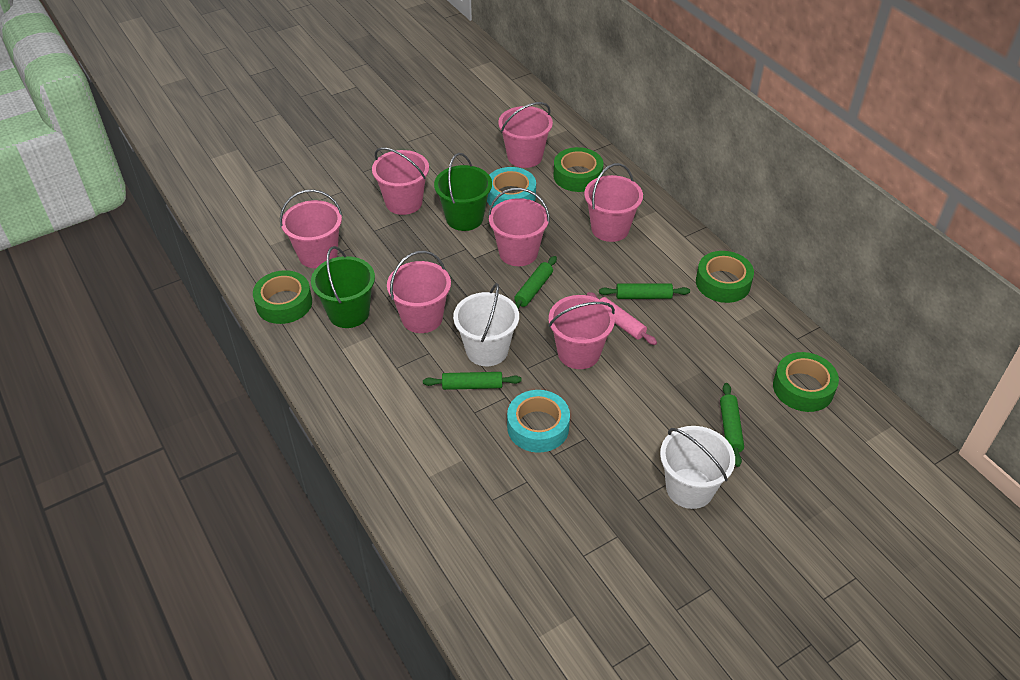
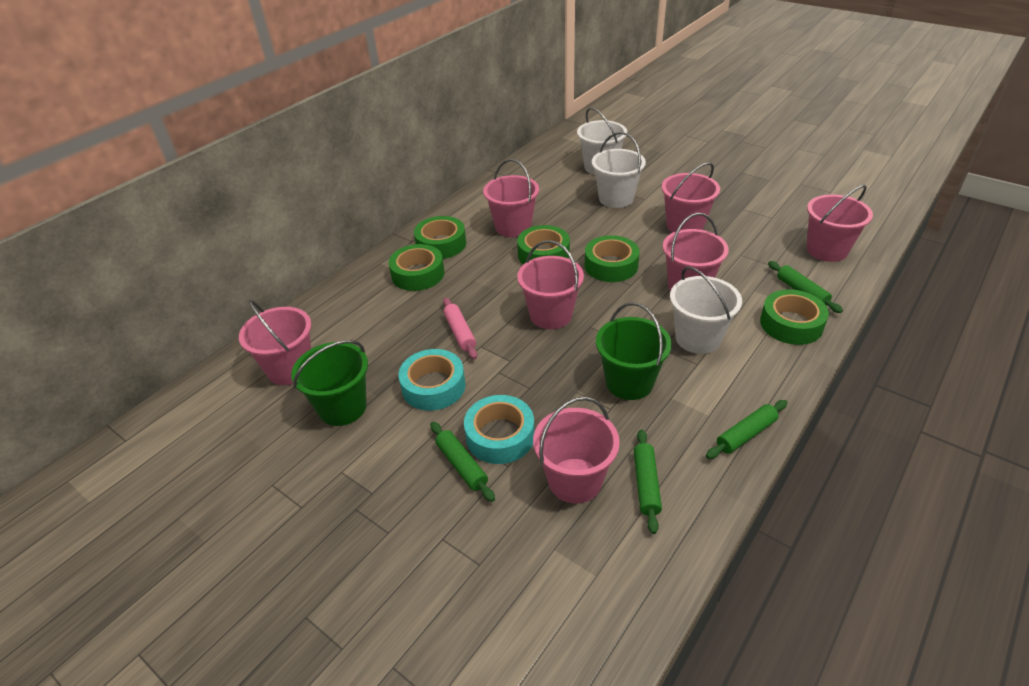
green tape: [253,270,312,324] [553,147,604,192] [696,251,754,303] [773,352,839,412] = 4 -> [389,244,444,291] [414,216,466,259] [517,225,570,265] [585,235,640,282] [760,290,829,345] = 5
white bucket: [453,283,519,366] [660,426,735,509] = 2 -> [577,107,627,175] [592,132,646,208] [670,266,742,354] = 3

